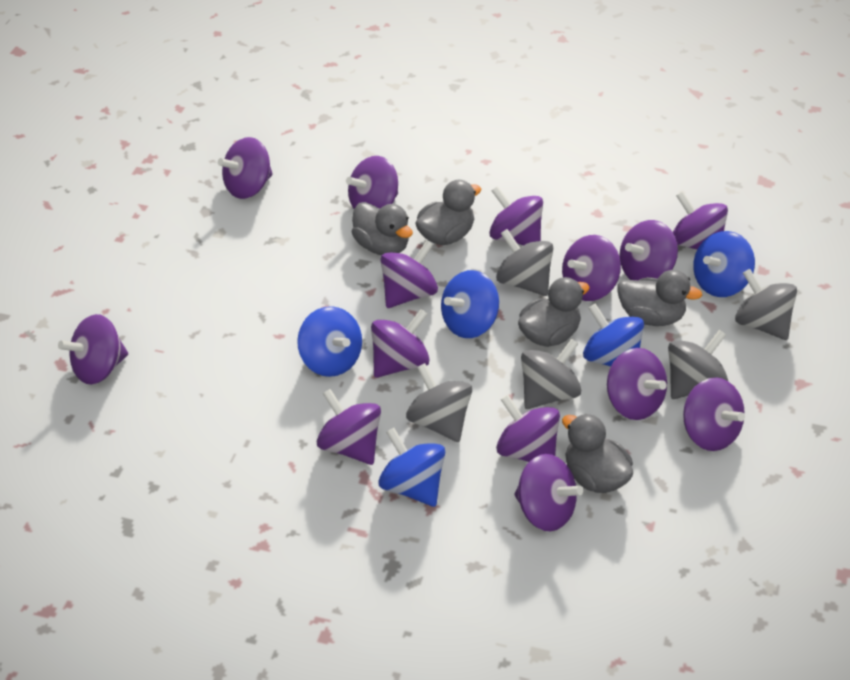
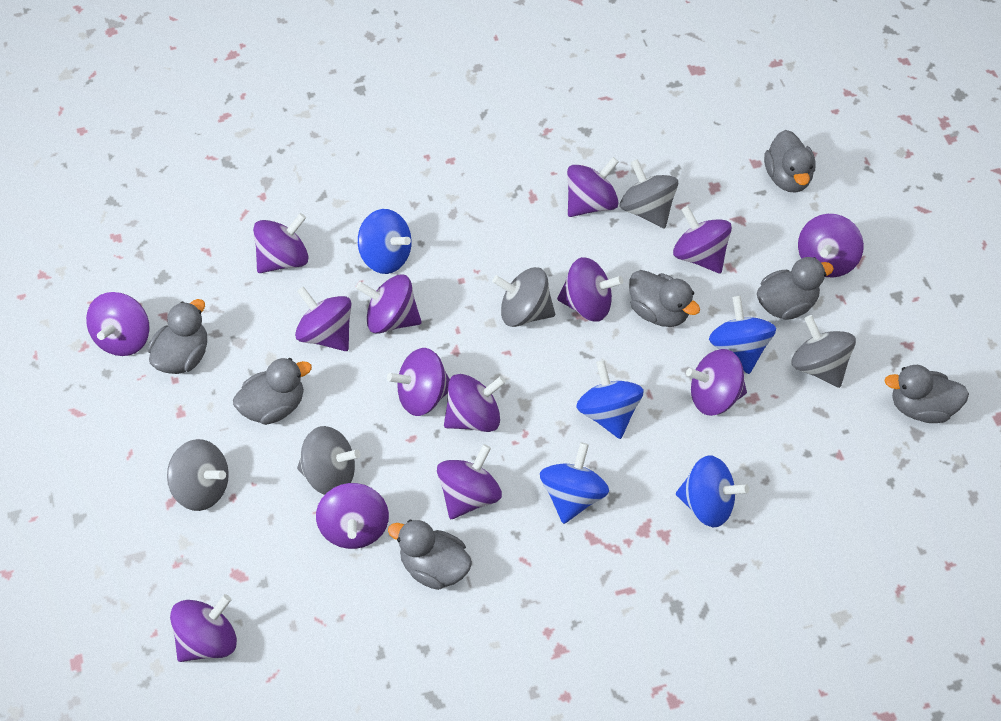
grey duck: [352,202,413,255] [416,180,481,245] [518,277,590,347] [562,414,633,493] [617,270,702,326] = 5 -> [148,299,207,374] [233,358,312,425] [388,520,472,590] [629,270,700,327] [757,257,834,320] [764,130,816,193] [884,365,969,423] = 7

